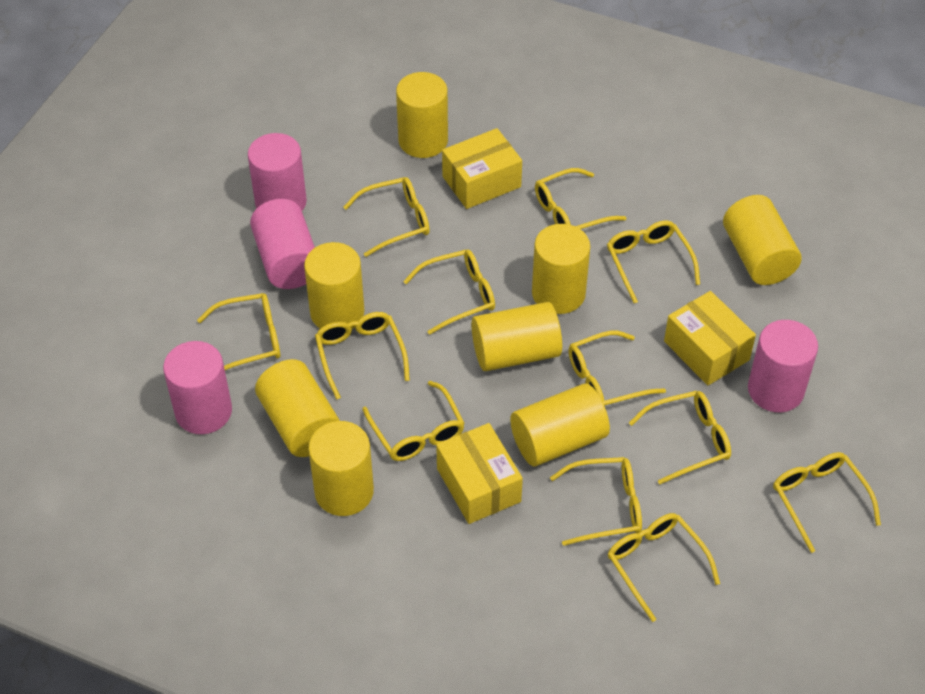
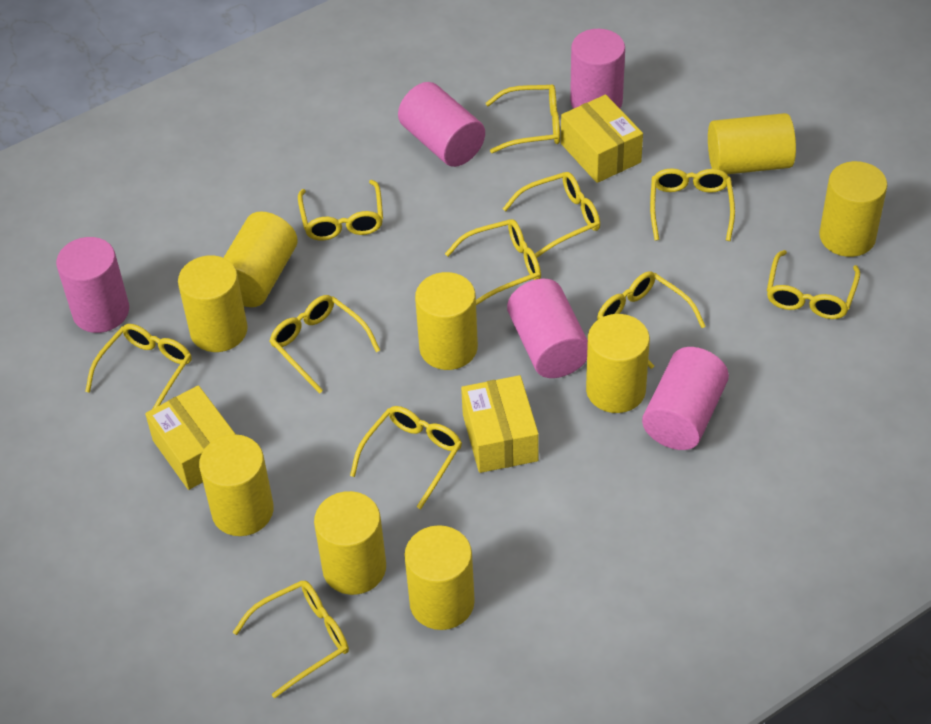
pink cylinder: [163,341,232,434] [248,133,307,211] [250,199,315,289] [748,320,818,412] = 4 -> [56,237,129,333] [398,82,485,167] [507,279,588,378] [570,29,625,109] [642,347,729,450] = 5
yellow cylinder: [255,359,340,457] [304,242,364,329] [308,421,374,516] [396,72,448,158] [471,302,562,371] [510,384,610,466] [532,224,590,314] [723,195,802,285] = 8 -> [178,255,248,352] [199,434,274,536] [223,211,298,307] [314,491,386,595] [404,525,475,630] [415,272,478,370] [586,314,650,413] [708,113,796,174] [819,161,887,257] = 9
yellow glasses: [197,293,280,370] [315,312,410,400] [343,177,430,257] [362,381,465,461] [403,250,495,335] [535,168,626,229] [550,457,642,546] [568,331,666,405] [607,221,700,303] [608,513,720,622] [629,391,731,484] [773,452,881,553] = 12 -> [85,324,192,409] [233,581,349,698] [270,295,380,393] [298,180,383,241] [350,406,462,509] [445,219,541,305] [486,84,560,153] [503,172,600,258] [597,271,706,369] [650,168,735,241] [767,250,860,319] = 11

